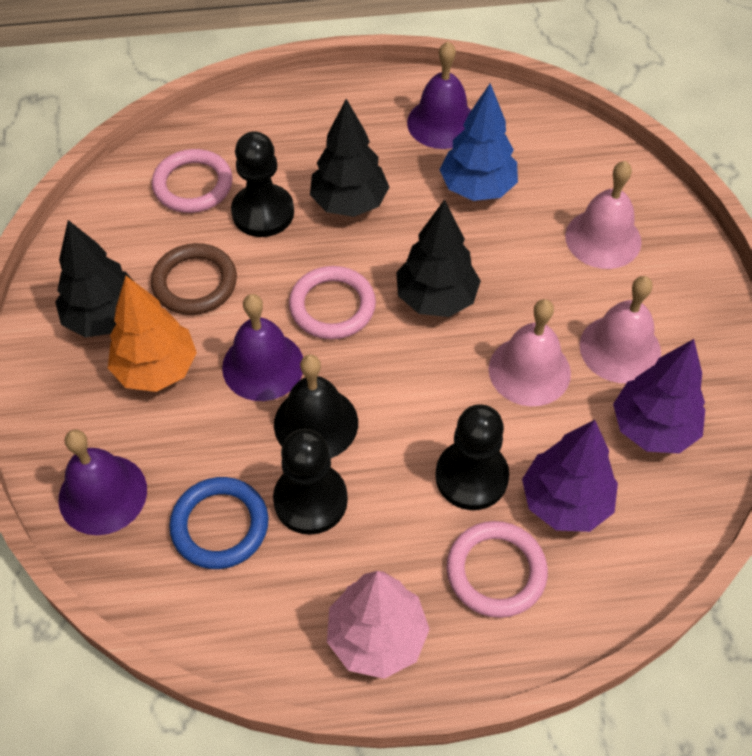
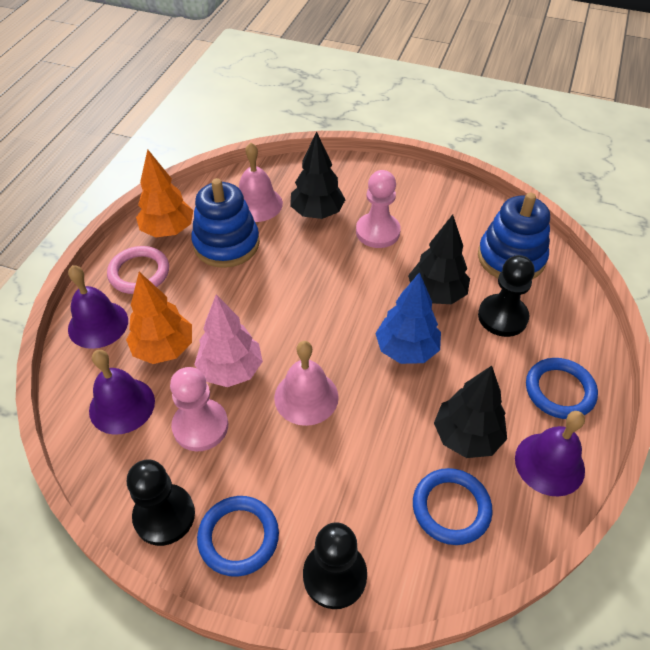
black bell: [274,354,358,459] = 1 -> none = 0
blue ring: [169,477,268,569] = 1 -> [197,496,279,577] [413,468,492,545] [526,358,598,419] = 3
blue stacking toy: none = 0 -> [191,178,260,268] [478,193,550,279] = 2
brown ring: [151,243,237,315] = 1 -> none = 0
orange tree: [108,276,197,392] = 1 -> [126,272,192,364] [136,149,193,237] = 2
pink bell: [489,299,571,406] [565,161,641,269] [580,276,661,383] = 3 -> [239,143,283,222] [274,341,339,426] = 2
pink pawn: none = 0 -> [170,367,228,451] [356,170,401,248] = 2
pink ring: [152,149,233,213] [289,266,376,339] [446,521,548,618] = 3 -> [107,246,169,294] = 1
purple tree: [522,420,618,532] [613,339,705,454] = 2 -> none = 0

